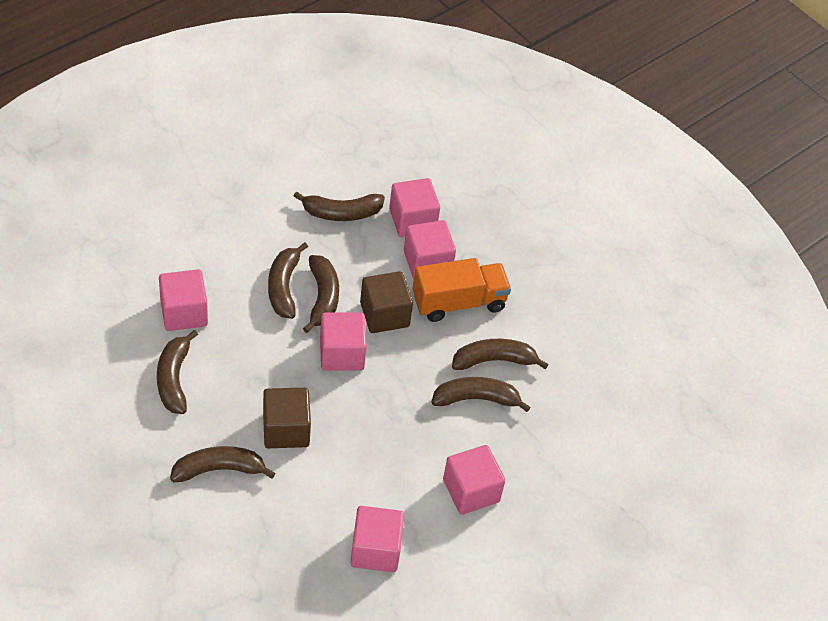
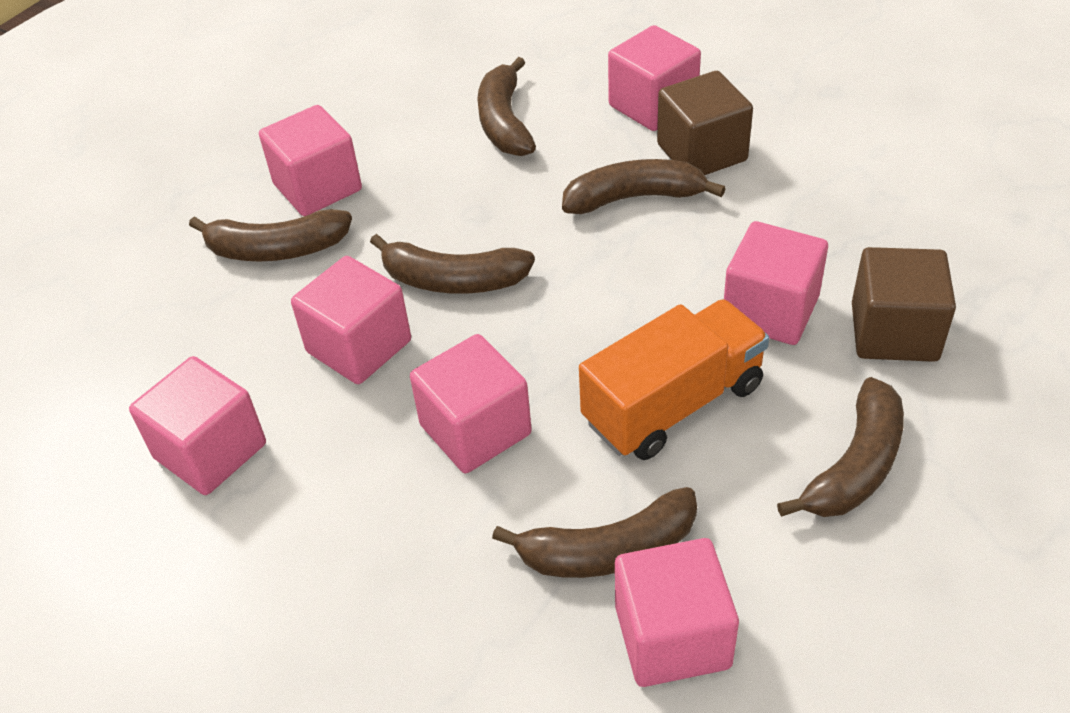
brown banana: [157,330,198,414] [170,446,275,482] [268,242,308,319] [294,191,385,221] [303,255,339,333] [431,377,531,412] [452,339,548,370] = 7 -> [189,209,352,262] [370,234,535,294] [477,57,536,156] [492,487,697,578] [562,159,726,214] [777,377,904,517] = 6
pink cube: [159,269,208,331] [320,313,367,371] [351,506,404,572] [389,178,440,237] [404,220,456,279] [443,445,505,515] = 6 -> [129,356,266,495] [259,105,362,216] [291,256,411,384] [410,334,532,473] [608,25,701,131] [615,538,739,687] [724,221,828,345] = 7

